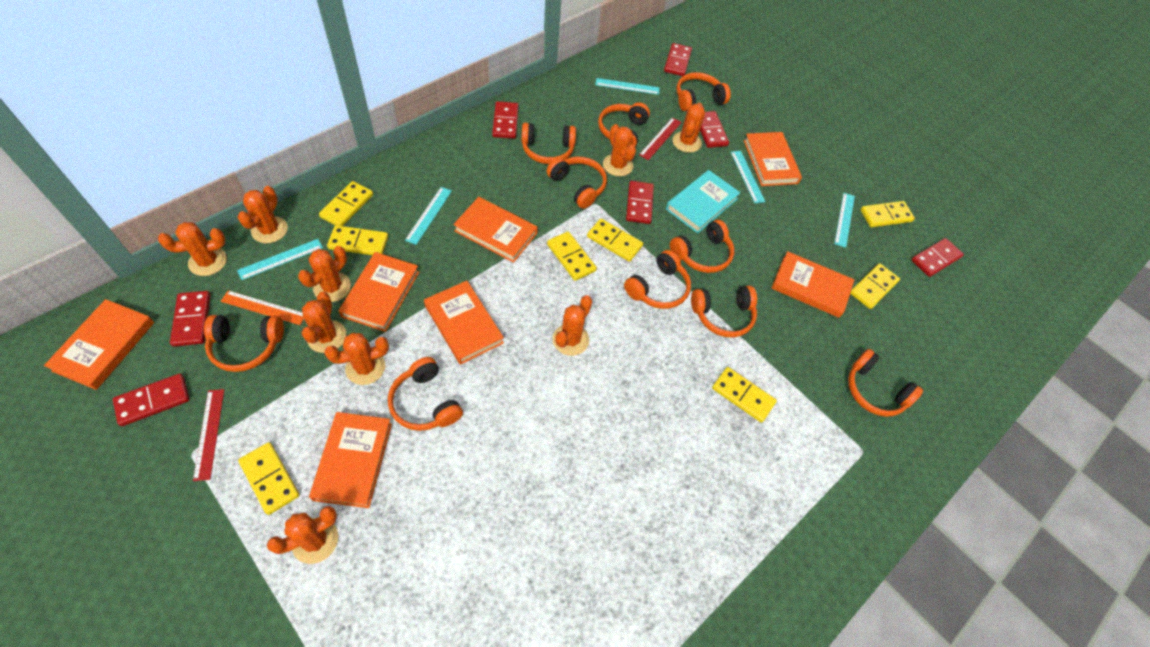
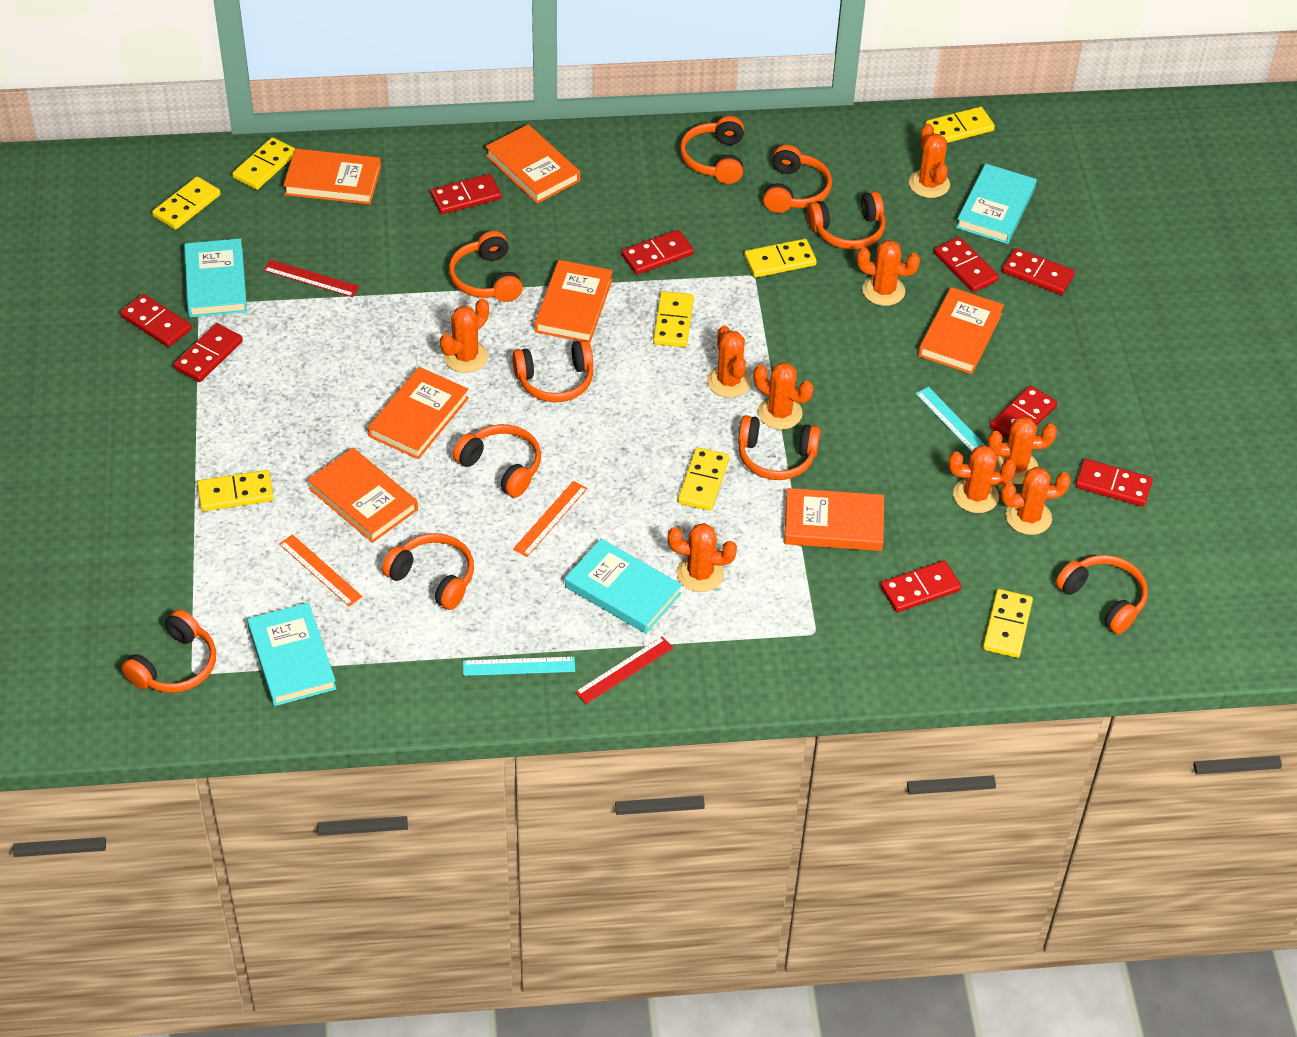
orange ruler: [221,290,304,325] = 1 -> [279,534,363,607] [513,481,587,557] = 2
red domino: [113,374,190,426] [170,291,211,347] [492,101,519,139] [626,181,654,224] [664,43,692,76] [700,111,729,148] [911,238,964,277] = 7 -> [120,294,192,347] [173,323,243,382] [430,174,502,214] [621,230,694,275] [880,560,961,612] [934,237,999,292] [990,385,1057,439] [1002,248,1075,295] [1075,459,1153,507] = 9
turquoise book: [666,170,741,233] = 1 -> [184,238,247,317] [247,602,337,706] [565,539,682,634] [956,163,1037,244] = 4
turquoise ruler: [237,239,323,280] [405,187,452,245] [595,78,660,95] [731,151,765,203] [834,193,855,248] = 5 -> [463,657,575,676] [916,387,985,452] = 2

